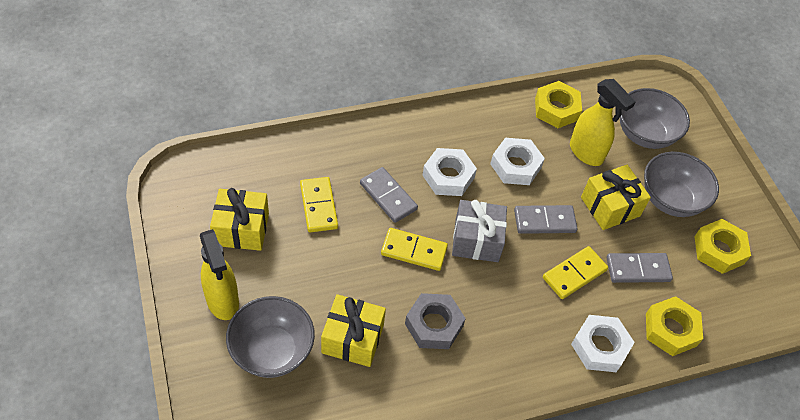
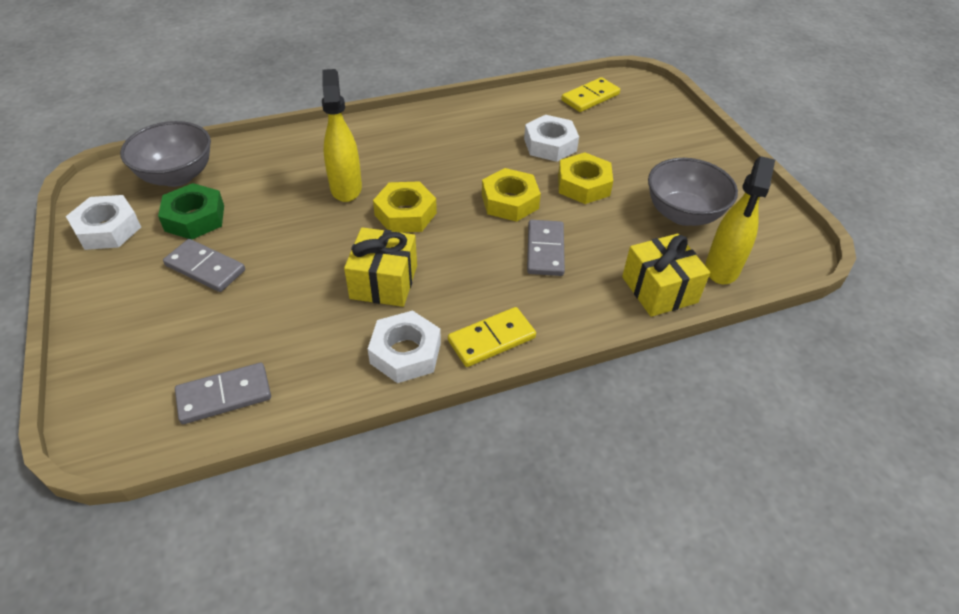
green nut: none = 0 -> [158,183,224,240] = 1
grey bowl: [226,296,315,378] [620,88,690,149] [644,152,719,217] = 3 -> [120,121,211,187] [648,158,738,226] = 2
grey gift: [452,200,507,262] = 1 -> none = 0
grey nut: [405,293,466,349] = 1 -> none = 0
yellow domino: [300,177,338,232] [381,228,448,271] [543,246,608,299] = 3 -> [448,307,536,367] [561,77,620,112] = 2
yellow gift: [210,188,269,251] [321,294,386,367] [581,165,651,230] = 3 -> [344,227,417,307] [622,234,710,317] = 2

